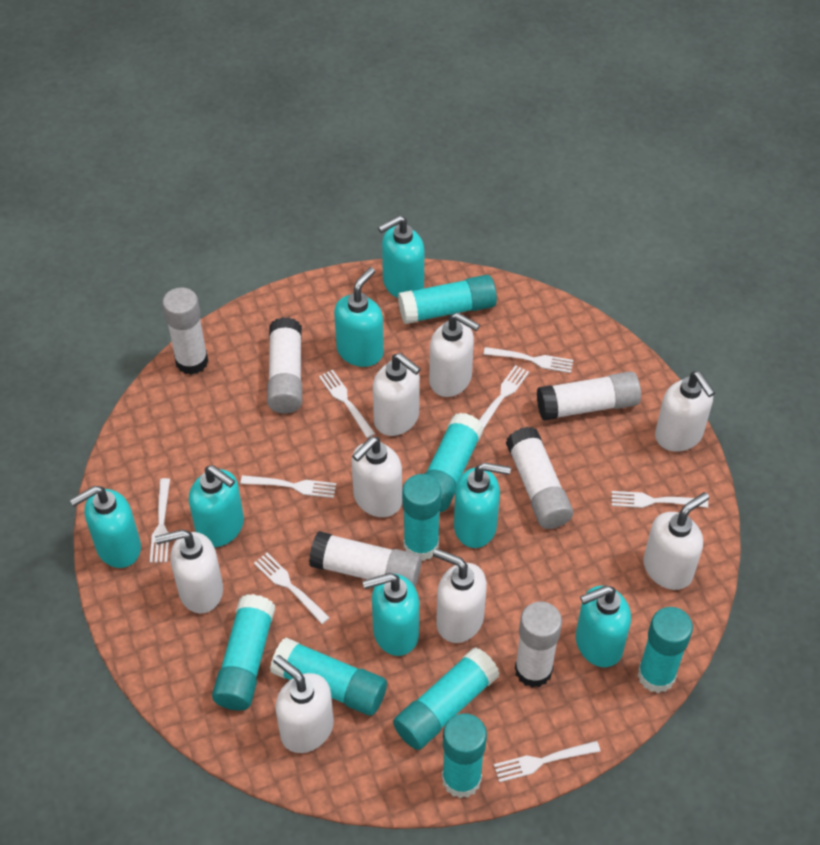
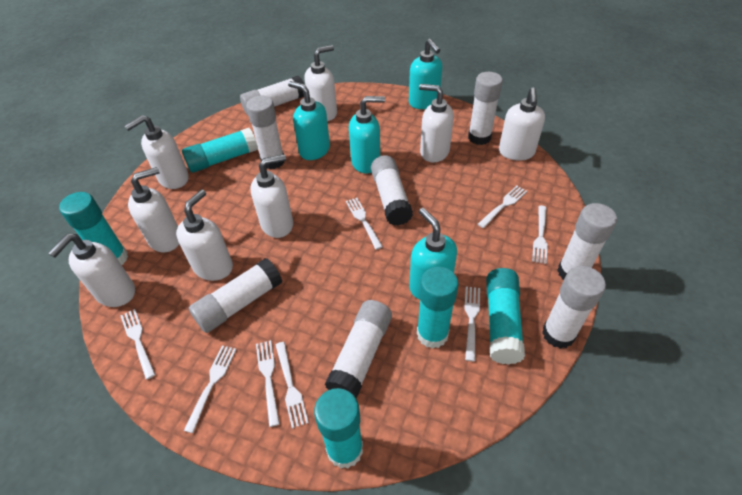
turquoise glue stick: [212,594,275,711] [270,638,387,716] [393,647,500,750] [398,275,497,324] [402,474,442,561] [424,413,484,512] [442,713,487,798] [637,607,693,693] = 8 -> [59,192,128,265] [182,128,258,173] [314,388,363,469] [417,267,458,349] [486,268,525,364] = 5
turquoise soap dispenser: [70,486,141,568] [189,465,244,547] [334,267,384,367] [362,573,419,656] [378,215,424,298] [454,462,511,548] [576,585,631,667] = 7 -> [288,81,330,160] [349,96,385,173] [409,39,442,109] [409,208,457,299] = 4
white glue stick: [162,287,208,375] [267,317,302,414] [309,531,422,587] [506,427,573,529] [515,602,562,688] [537,371,641,421] = 6 -> [189,258,282,333] [240,76,304,115] [246,96,284,169] [325,300,392,398] [371,155,413,226] [468,72,503,145] [542,266,606,349] [557,203,617,280] = 8

